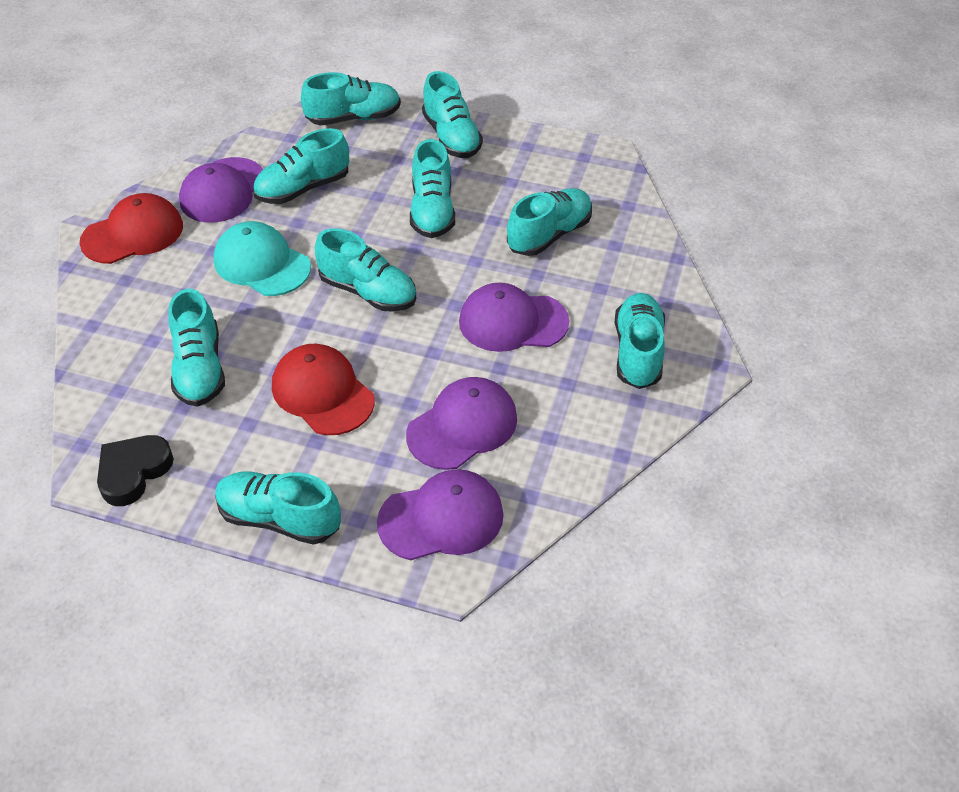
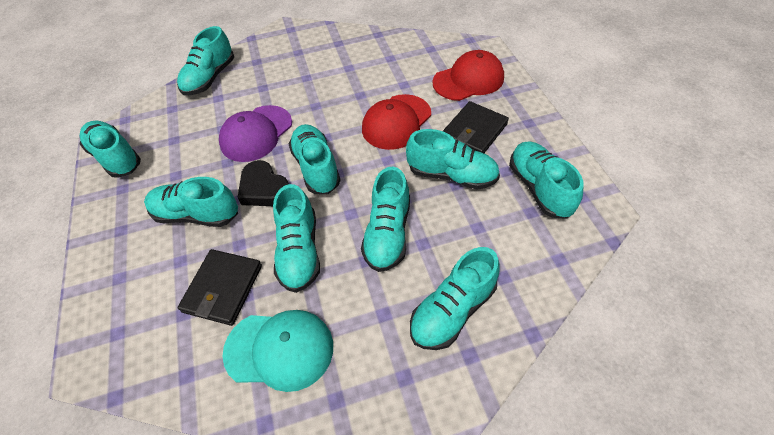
black wallet: none = 0 -> [178,249,262,326] [443,101,509,153] = 2
purple cap: [179,157,263,223] [377,469,504,560] [406,377,517,470] [459,283,569,352] = 4 -> [219,105,292,162] = 1

